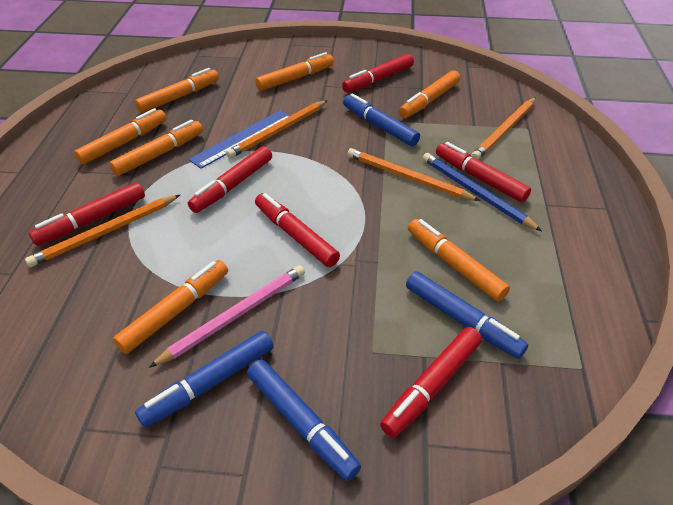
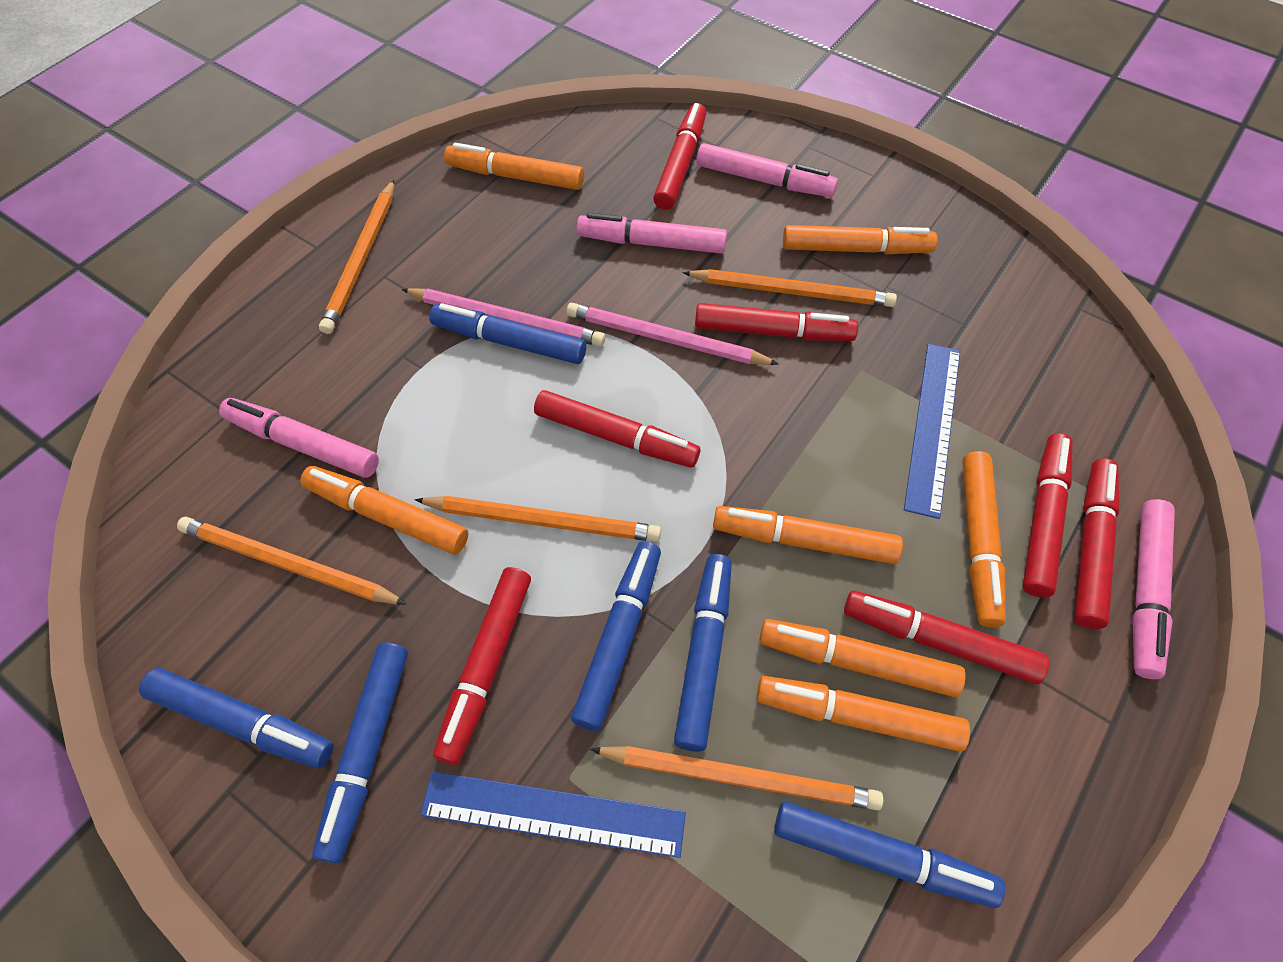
blue marker: [135,331,273,428] [247,359,361,481] [343,94,420,146] [406,271,528,359] = 4 -> [139,668,334,768] [312,642,408,864] [429,303,586,364] [571,541,661,731] [674,554,732,752] [774,802,1005,908] = 6
blue pencil: [423,153,542,231] = 1 -> none = 0
blue ruler: [189,110,290,169] = 1 -> [420,771,686,858] [904,344,960,519] = 2
orange pencil: [25,195,180,267] [226,100,328,158] [347,148,480,201] [471,97,536,160] = 4 -> [177,517,407,604] [319,180,394,334] [415,496,661,542] [590,746,884,811] [682,269,897,307] = 5
pink marker: none = 0 -> [219,398,379,478] [577,213,727,254] [696,143,838,197] [1132,499,1175,679] = 4
pink pencil: [149,265,305,368] = 1 -> [401,288,605,347] [566,303,779,365] = 2
red marker: [29,182,145,246] [188,146,272,213] [255,193,340,267] [342,54,414,93] [380,327,482,438] [436,142,531,202] = 6 -> [433,567,531,765] [534,390,700,467] [653,103,706,210] [695,303,858,341] [844,591,1049,684] [1023,433,1073,598] [1074,458,1120,629] = 7

